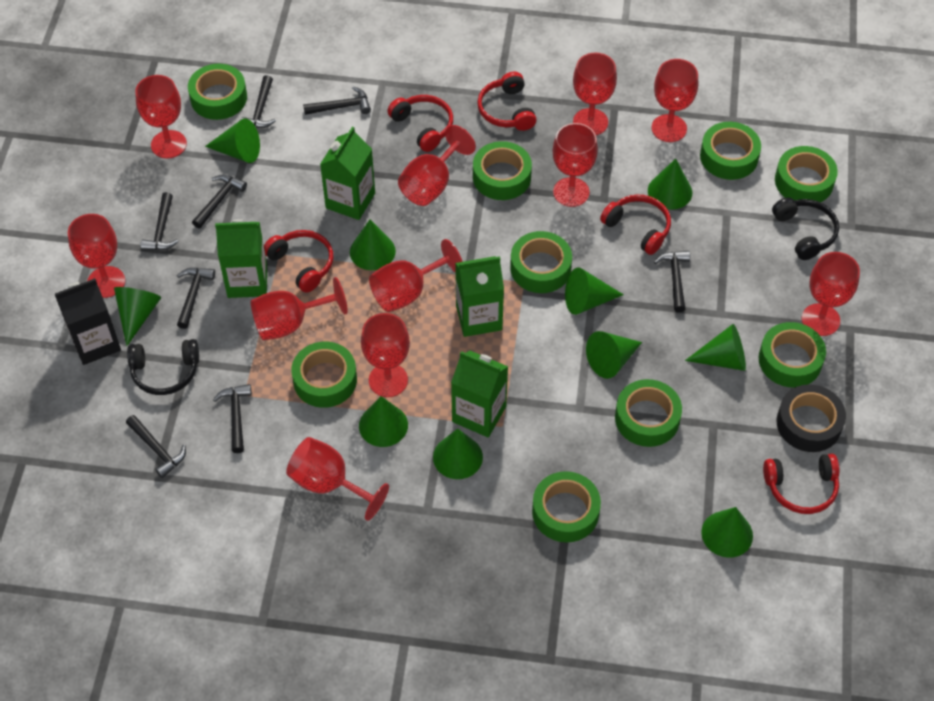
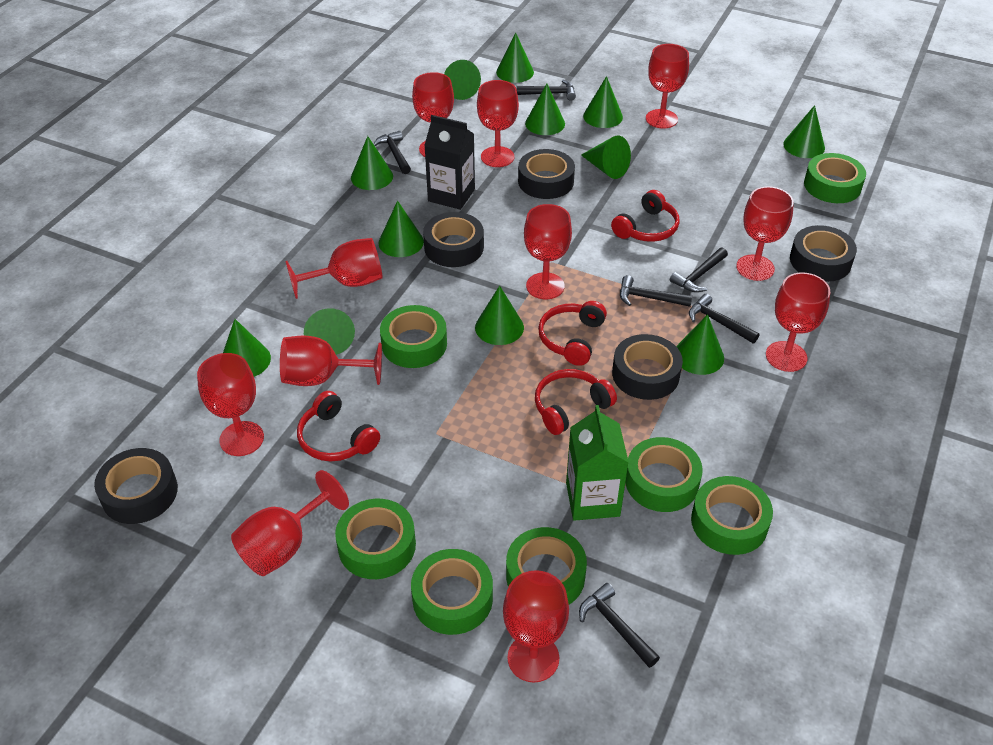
black hammer: [126,415,186,478] [140,192,178,251] [177,268,215,329] [192,175,247,228] [213,384,252,453] [241,75,276,128] [303,86,371,115] [654,251,690,312] = 8 -> [374,131,411,174] [517,80,576,100] [579,583,660,668] [620,275,692,307] [670,247,728,292] [689,294,759,343] = 6
black headphones: [127,339,199,395] [772,197,839,260] = 2 -> none = 0
black tape: [777,384,846,452] = 1 -> [94,448,178,524] [423,212,484,267] [518,149,575,199] [612,334,683,400] [790,225,857,282] = 5
green carton: [215,219,267,298] [320,127,375,220] [451,351,508,437] [455,256,504,337] = 4 -> [566,405,629,521] = 1
green cone: [114,287,161,346] [205,118,260,163] [350,220,396,270] [359,396,408,447] [433,428,483,479] [565,267,624,315] [586,331,642,379] [648,159,692,210] [685,324,746,371] [701,507,753,558] = 10 -> [223,319,271,377] [304,308,355,355] [351,136,393,190] [378,201,424,257] [444,60,481,100] [475,286,524,345] [496,33,534,83] [525,83,565,135] [581,136,631,179] [583,76,623,128] [676,314,724,375] [783,105,825,158] = 12
green tape: [188,64,247,120] [291,342,357,408] [473,141,532,200] [510,231,572,293] [532,471,601,542] [615,379,682,447] [700,122,761,180] [759,322,826,387] [775,146,838,202] = 9 -> [335,499,416,579] [380,305,447,368] [411,549,493,635] [506,527,587,605] [625,437,703,512] [691,476,773,555] [804,153,866,203] = 7
red headphones: [264,230,333,293] [387,95,453,152] [477,71,537,131] [600,195,671,255] [763,454,840,514] = 5 -> [297,391,380,461] [535,369,617,435] [538,301,607,366] [611,190,680,242] = 4

